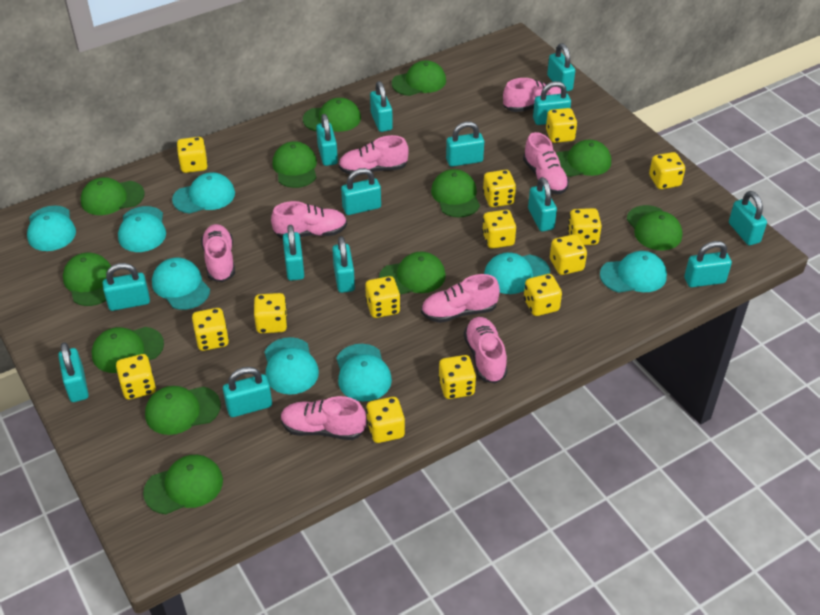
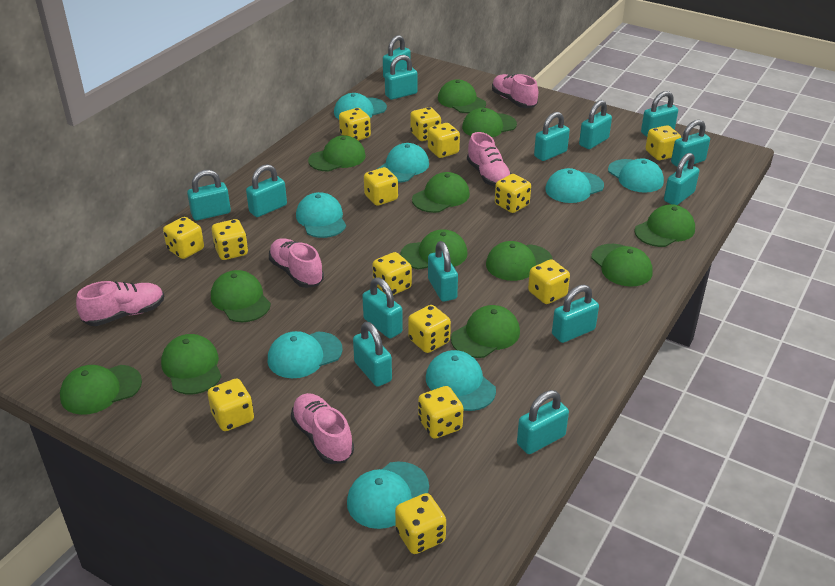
pink shoe: [201,224,235,282] [271,201,347,239] [281,396,366,440] [338,135,409,175] [421,274,500,323] [464,317,507,384] [503,78,561,112] [523,132,569,194] = 8 -> [76,281,164,326] [269,238,324,288] [291,393,354,464] [467,132,511,187] [492,74,538,108] = 5

